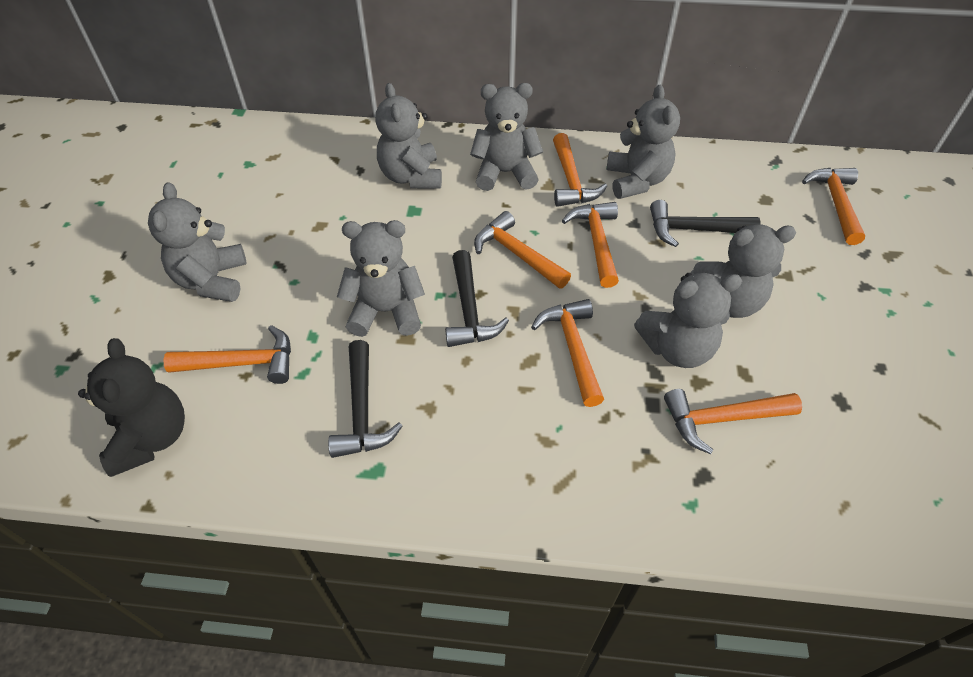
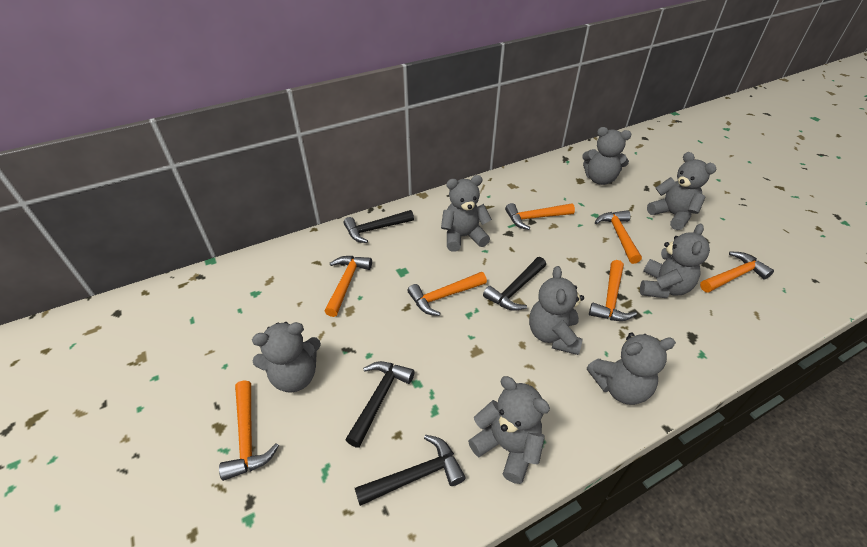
black hammer: [328,340,403,458] [445,250,509,347] [650,200,761,247] = 3 -> [343,210,414,243] [345,361,414,448] [355,435,466,506] [483,257,546,311] = 4
black teddy bear: [78,338,185,477] = 1 -> none = 0
grey teddy bear: [148,182,247,302] [337,220,425,337] [375,83,442,188] [470,83,543,191] [606,85,680,199] [634,273,742,368] [690,224,796,318] = 7 -> [252,322,321,393] [441,175,492,252] [468,376,550,484] [529,266,584,355] [582,127,631,185] [587,333,676,405] [640,224,710,298] [647,152,716,230] = 8

